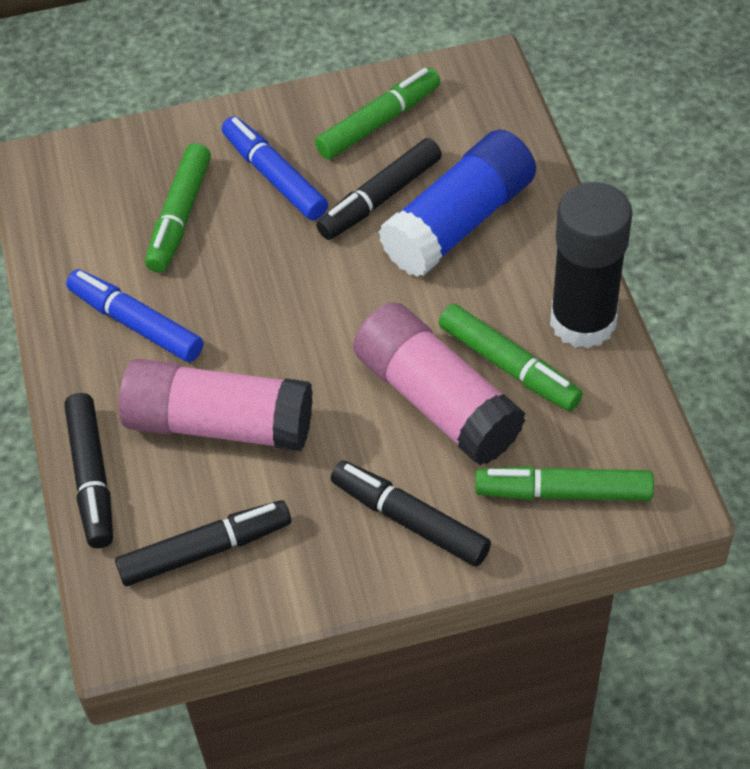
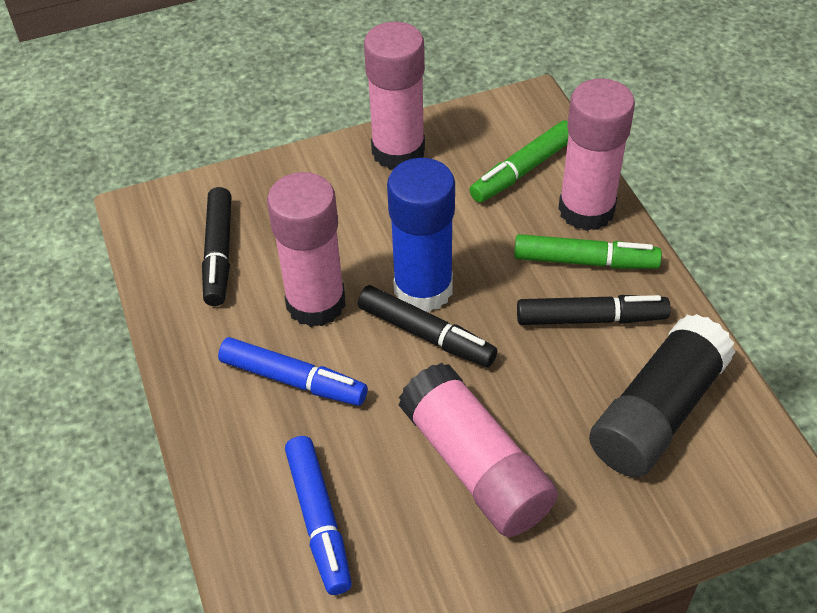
black marker: [64,393,113,548] [115,500,291,586] [316,138,442,240] [331,461,491,566] = 4 -> [202,187,232,306] [358,285,498,367] [517,295,671,325] = 3
green marker: [145,143,211,273] [315,68,441,160] [439,304,583,411] [475,466,654,501] = 4 -> [469,121,569,203] [514,234,662,269] = 2
pink glue stick: [119,359,313,451] [353,302,525,466] = 2 -> [267,172,346,327] [364,22,425,169] [399,363,558,537] [558,78,635,231] = 4

